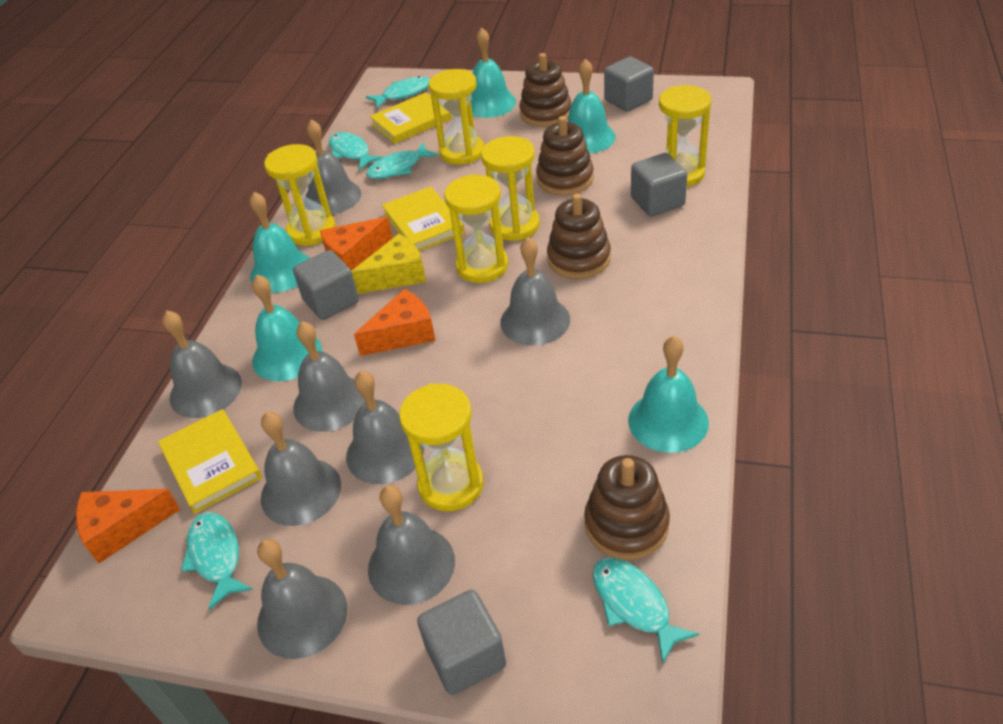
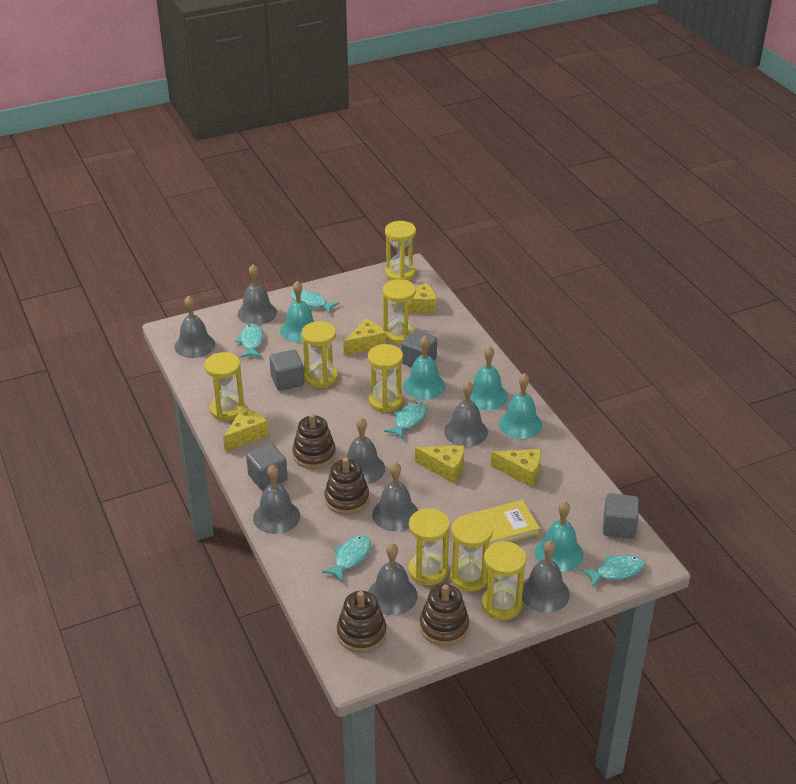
orange cheese: [76,489,181,564] [320,217,393,271] [354,289,436,356] = 3 -> none = 0
yellow book: [158,409,262,514] [370,92,452,144] [382,186,465,251] = 3 -> [470,500,540,546] = 1
yellow cheese: [351,234,426,294] = 1 -> [223,407,269,451] [343,319,386,356] [393,283,436,314] [415,446,464,483] [491,449,541,487] = 5
yellow hourglass: [264,144,336,246] [399,384,484,511] [429,69,484,165] [444,174,508,283] [481,136,540,241] [659,85,712,187] = 6 -> [204,352,245,421] [302,321,338,388] [368,344,403,413] [383,279,416,344] [385,221,416,281] [408,508,450,585] [450,514,493,591] [481,541,526,620] = 8

